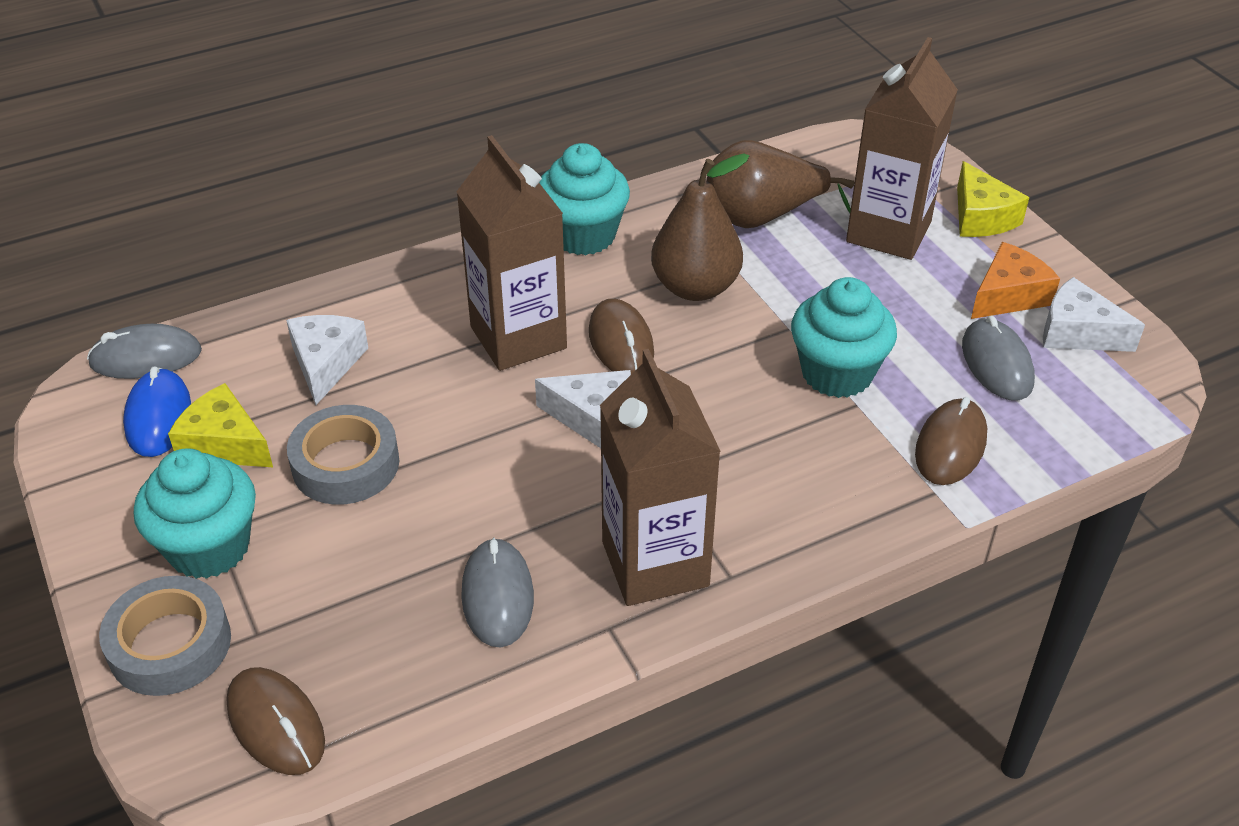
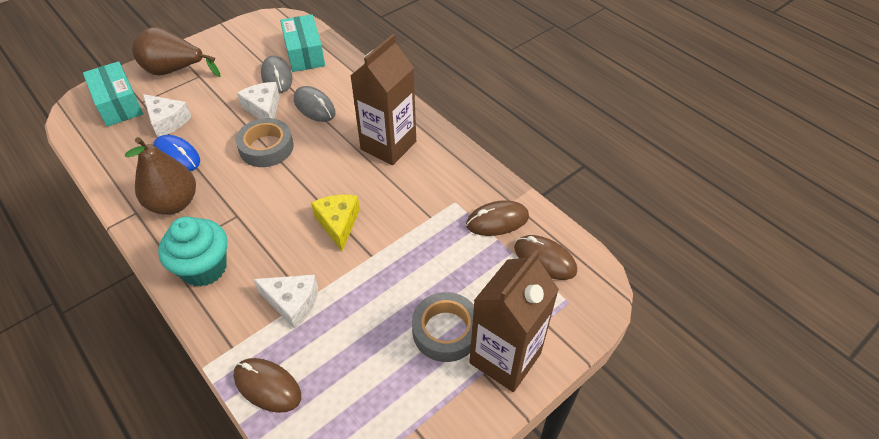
brown carton: [456,135,567,371] [600,349,721,606] [846,37,958,260] = 3 -> [350,34,416,165] [469,250,559,392] = 2
grey mouse: [87,324,202,379] [461,538,534,647] [962,316,1035,400] = 3 -> [261,56,292,93] [294,86,336,122] = 2
orange cheese: [971,242,1060,319] = 1 -> none = 0
turquoise box: none = 0 -> [83,61,143,127] [280,15,325,72] = 2
turquoise cupcake: [134,448,256,579] [539,143,630,255] [791,277,897,398] = 3 -> [158,216,227,287] = 1
yellow cheese: [168,383,273,467] [957,161,1029,237] = 2 -> [311,195,360,251] = 1

